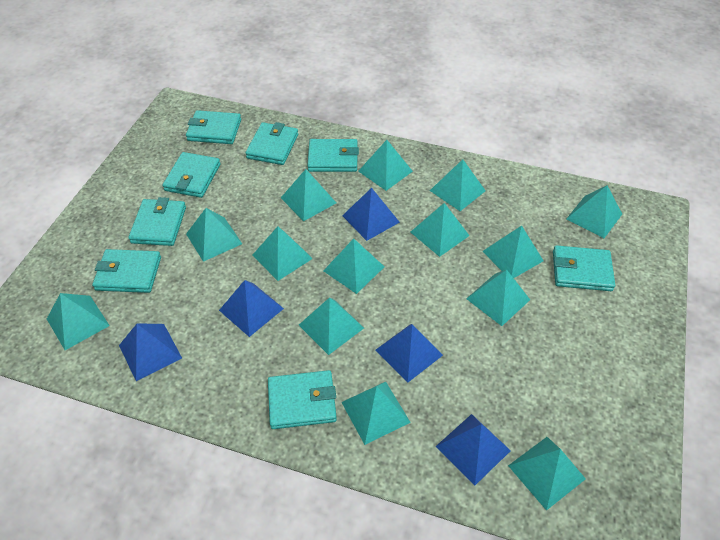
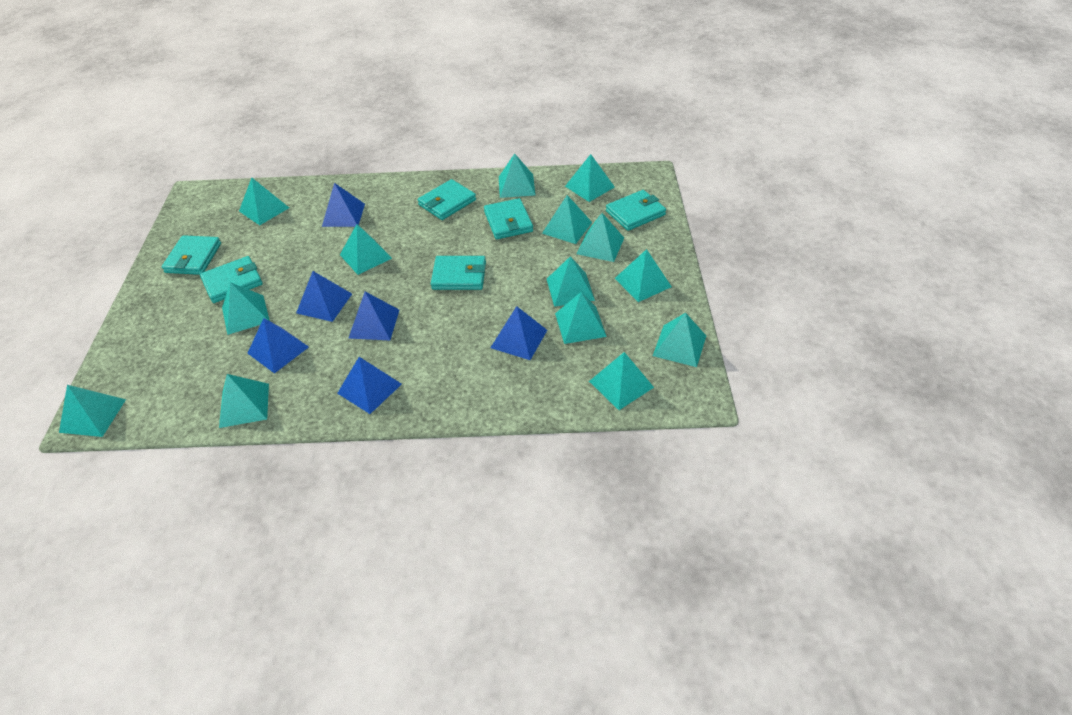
blue pyramid: [119,323,182,381] [219,280,284,337] [342,188,400,241] [376,324,443,383] [436,414,511,485] = 5 -> [247,318,309,374] [296,271,352,322] [322,183,365,227] [337,357,402,414] [348,292,399,340] [490,306,547,360] = 6
turquoise wallet: [92,249,161,293] [128,197,186,246] [162,152,221,198] [186,110,241,144] [245,122,298,165] [268,370,337,429] [307,139,359,172] [553,245,615,291] = 8 -> [162,235,221,275] [200,256,263,303] [418,179,476,220] [431,256,486,290] [484,198,533,239] [606,190,666,231] = 6

